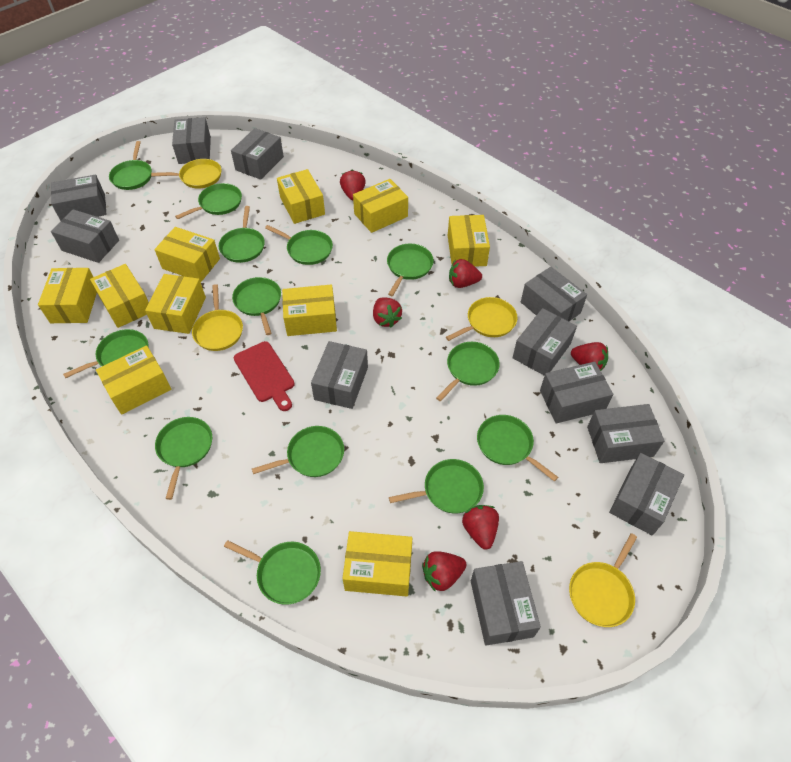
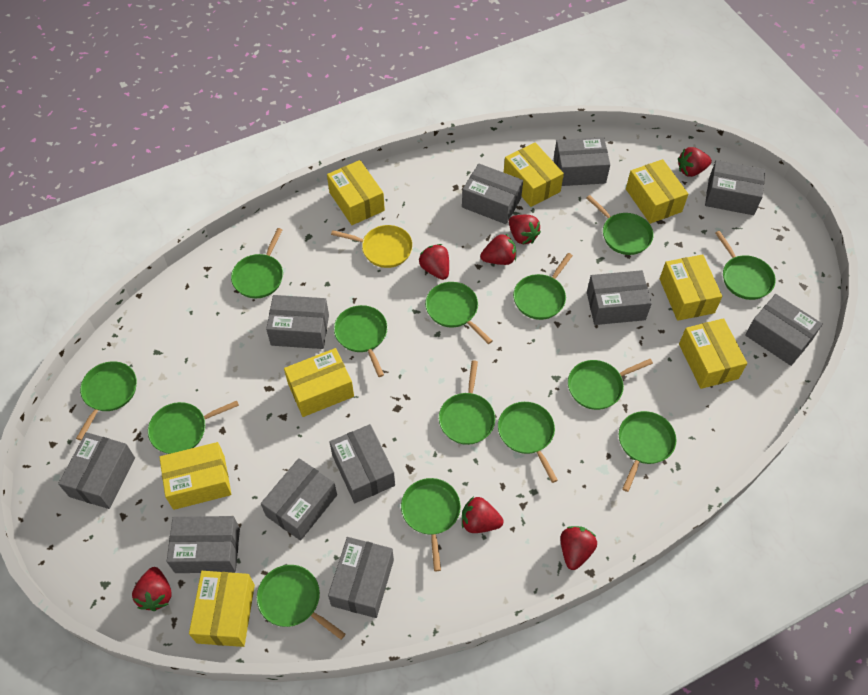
green pan: [63,329,148,378] [109,141,152,190] [155,417,212,500] [175,183,242,219] [218,206,265,263] [224,540,321,605] [232,277,281,335] [252,426,344,477] [265,225,333,265] [387,244,434,296] [389,459,484,513] [436,342,500,401] [477,415,558,482] = 13 -> [76,361,137,440] [148,401,239,454] [231,228,283,299] [257,565,345,640] [334,305,388,377] [401,478,461,571] [425,282,492,344] [439,360,495,445] [498,402,558,483] [513,253,573,320] [568,359,653,410] [586,195,654,255] [619,411,676,492] [715,231,776,300] = 14
red cutting board: [234,341,295,411] = 1 -> none = 0
red strawberry: [340,170,366,200] [373,297,402,328] [422,551,467,592] [449,259,482,288] [462,505,499,550] [571,342,608,371] = 6 -> [132,567,172,611] [419,244,449,280] [462,497,504,533] [480,234,516,265] [509,215,541,244] [560,526,597,570] [678,147,712,177] = 7
yellow box: [38,268,97,323] [90,264,149,328] [96,345,171,415] [145,274,206,334] [154,227,220,282] [277,169,325,224] [282,285,337,336] [342,531,412,597] [353,179,408,233] [448,215,490,267] = 10 -> [159,442,231,510] [189,571,255,647] [284,348,354,417] [327,160,385,225] [504,142,564,207] [626,159,688,224] [660,254,722,321] [679,318,747,389] = 8
yellow pan: [151,159,221,189] [192,284,243,351] [446,297,517,341] [569,533,637,627] = 4 -> [331,225,413,268] = 1

